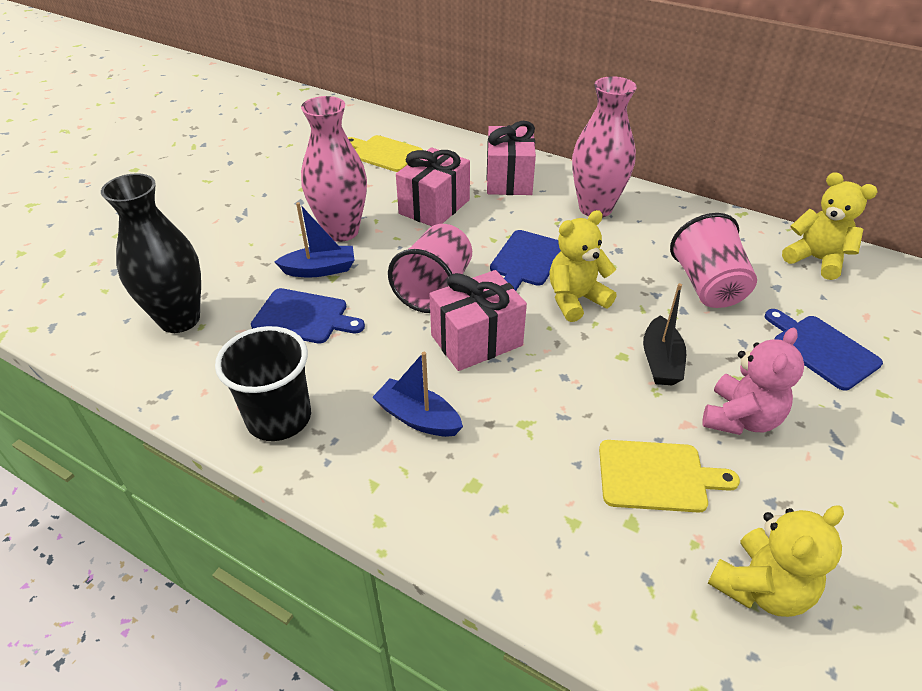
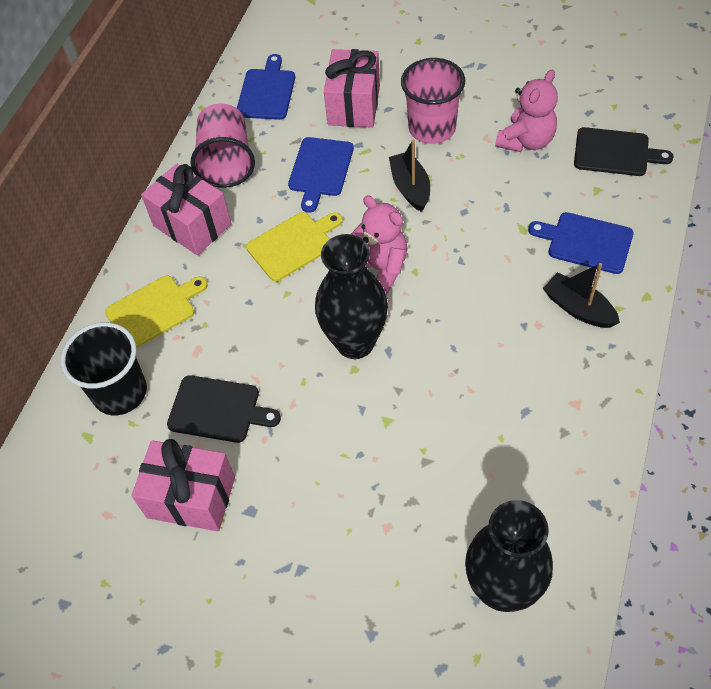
black boat: [643,283,686,386] = 1 -> [389,140,430,212] [543,263,620,328] = 2
black cutting board: none = 0 -> [167,375,281,443] [574,127,674,176] = 2
black vase: [101,173,201,333] = 1 -> [315,234,388,359] [465,500,553,612] = 2
blue boat: [275,202,354,277] [372,352,463,437] = 2 -> none = 0
pink teddy bear: [702,327,804,435] = 1 -> [351,195,408,296] [495,70,558,152] = 2
pink vase: [301,96,367,242] [572,76,637,218] = 2 -> none = 0
yellow teddy bear: [550,210,616,322] [708,506,844,617] [782,172,878,280] = 3 -> none = 0

